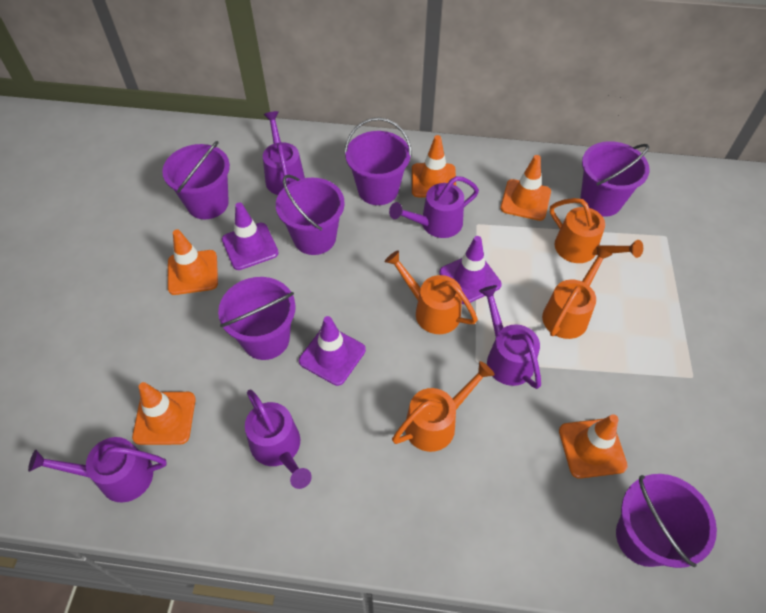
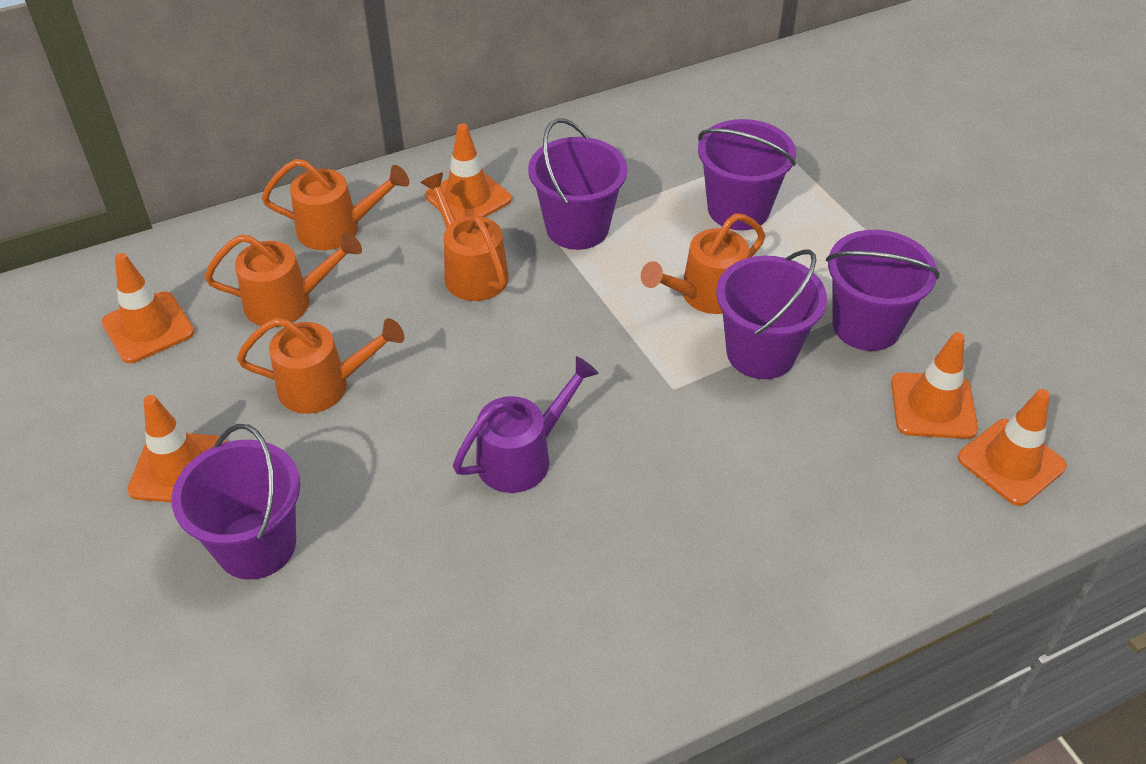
orange watering can: [385,250,478,334] [392,361,495,452] [542,246,613,339] [550,198,643,263] = 4 -> [205,232,362,327] [237,318,404,414] [262,159,409,250] [420,173,509,301] [641,214,765,314] = 5
purple bucket: [162,141,230,219] [218,277,296,360] [276,175,345,255] [344,117,412,205] [580,141,650,217] [616,474,717,568] = 6 -> [172,424,300,580] [528,118,627,250] [698,119,796,231] [717,250,827,379] [826,230,940,351] = 5
purple traffic cone: [222,202,279,270] [299,316,366,386] [439,236,502,304] = 3 -> none = 0
purple watering can: [28,437,167,502] [245,389,312,489] [263,111,305,195] [389,176,479,238] [479,285,541,389] = 5 -> [453,356,599,493] = 1

